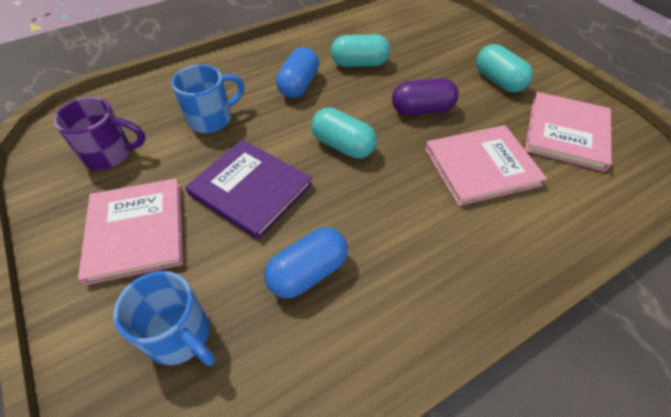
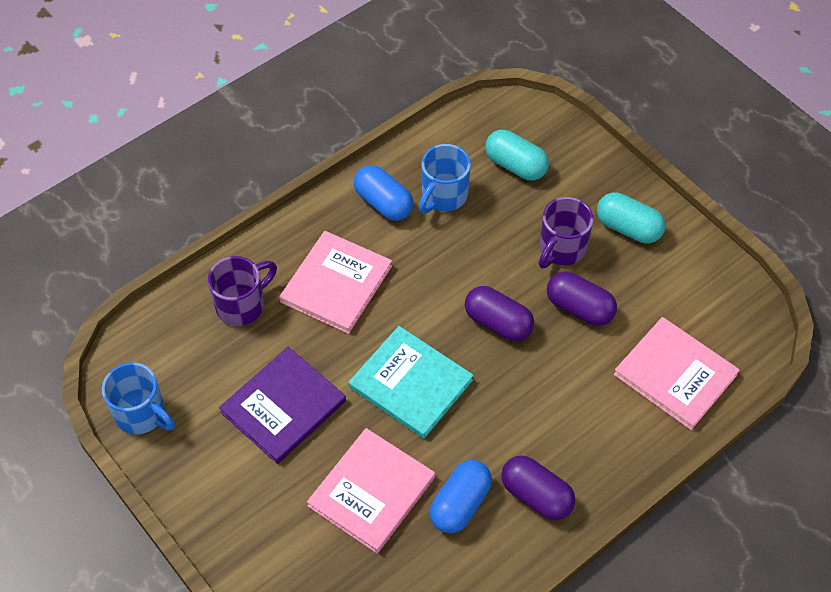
purple capsule: [392,78,459,116] = 1 -> [465,286,534,341] [501,455,576,520] [547,271,617,326] = 3
purple mug: [53,97,146,170] = 1 -> [208,256,277,326] [539,197,593,268] = 2
turquoise book: none = 0 -> [349,326,474,439] = 1
turquoise capsule: [311,107,377,159] [331,34,390,67] [476,44,533,93] = 3 -> [485,130,549,181] [597,192,665,244] = 2

